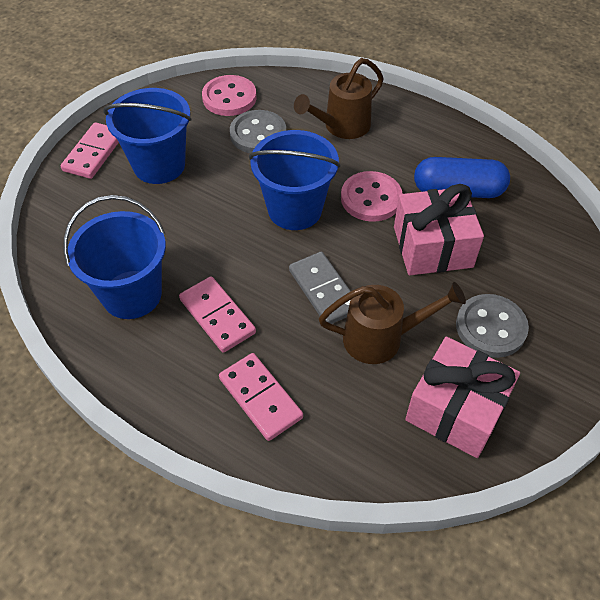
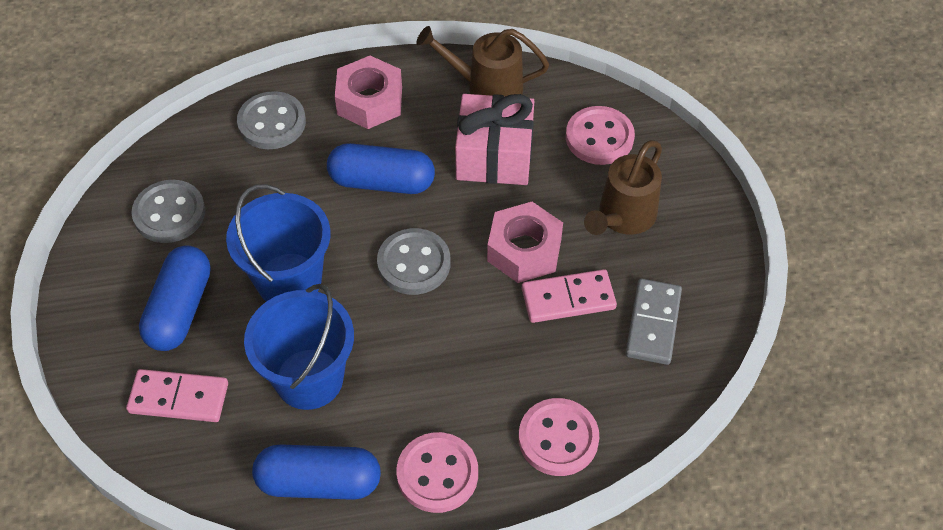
blue bucket: [63,195,166,319] [103,88,192,184] [249,130,340,230] = 3 -> [226,184,330,302] [244,284,354,410] = 2
blue capsule: [414,157,510,198] = 1 -> [139,245,211,351] [252,444,381,500] [327,143,435,194] = 3
grey button: [230,110,286,154] [456,294,529,358] = 2 -> [131,180,205,243] [237,91,306,149] [377,228,450,295] = 3
pink button: [202,75,256,116] [341,171,403,222] = 2 -> [396,432,478,513] [519,398,599,476] [566,106,635,165] = 3
pink domino: [61,122,119,179] [179,276,256,353] [219,353,303,441] = 3 -> [126,369,228,422] [522,269,617,323] = 2
pink gift: [394,184,484,275] [405,337,520,458] = 2 -> [455,94,534,185] = 1
pink nut: none = 0 -> [335,56,402,129] [487,202,563,283] = 2

